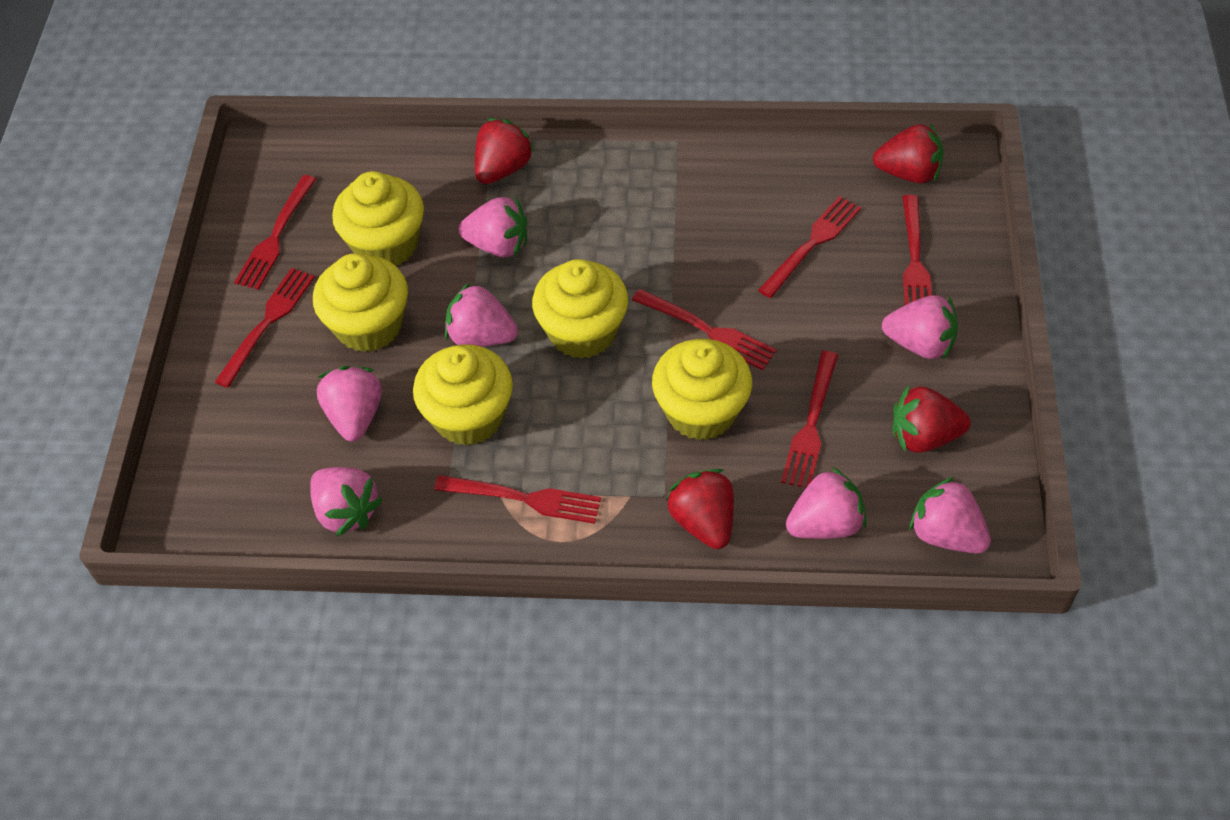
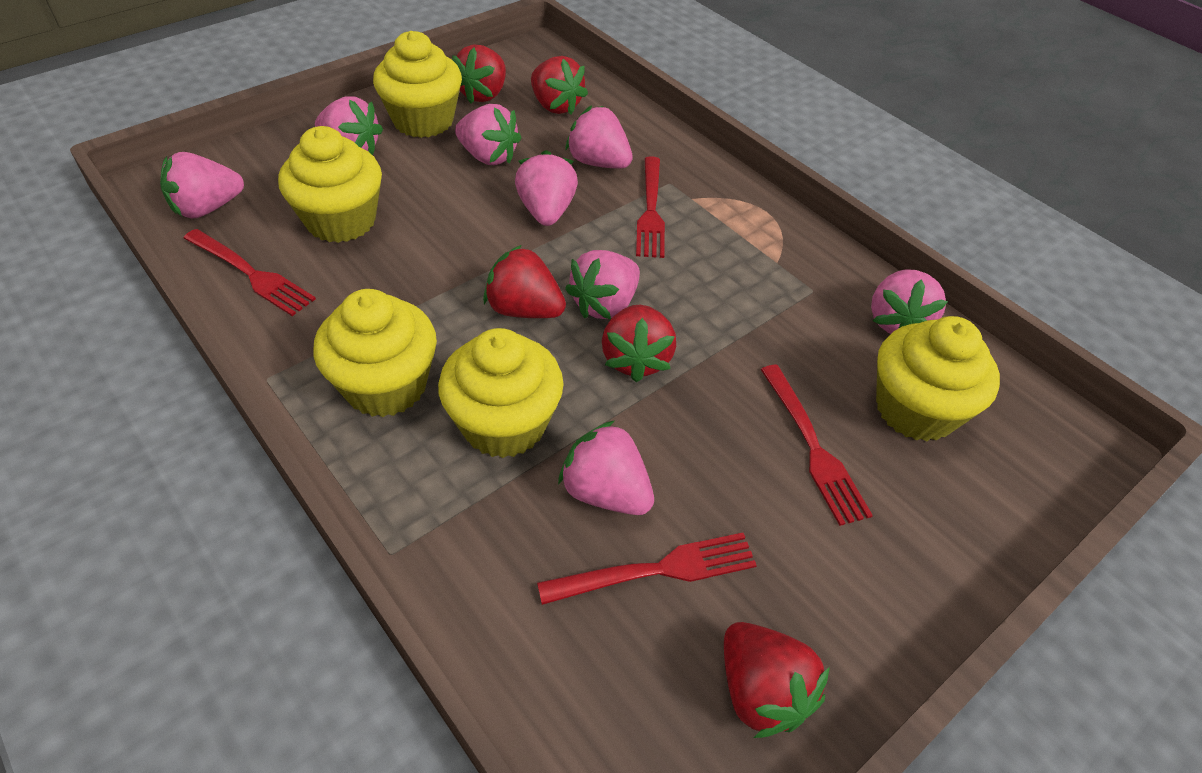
pink strawberry: [310,467,383,537] [317,366,382,441] [445,282,518,347] [458,197,527,257] [786,467,867,539] [882,295,958,360] [909,477,991,553] = 7 -> [160,152,244,218] [315,96,383,155] [455,104,521,165] [515,150,578,226] [558,420,654,515] [565,105,633,169] [565,250,640,319] [871,269,948,334] = 8
red fork: [215,268,315,388] [234,175,316,290] [434,475,601,524] [632,289,777,370] [758,196,861,298] [781,351,838,488] [902,195,932,305] = 7 -> [183,229,316,316] [537,533,757,605] [636,156,665,258] [761,365,873,526] = 4
red strawberry: [475,118,535,184] [666,469,734,549] [873,123,944,183] [893,385,970,453] = 4 -> [452,44,506,104] [483,245,566,318] [531,56,588,115] [602,305,676,382] [724,622,830,738] = 5

